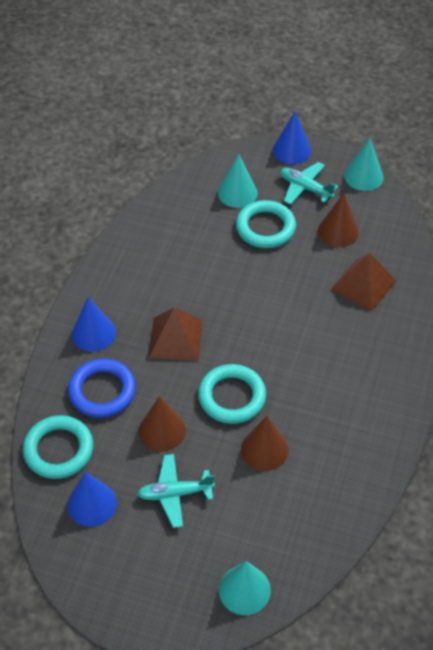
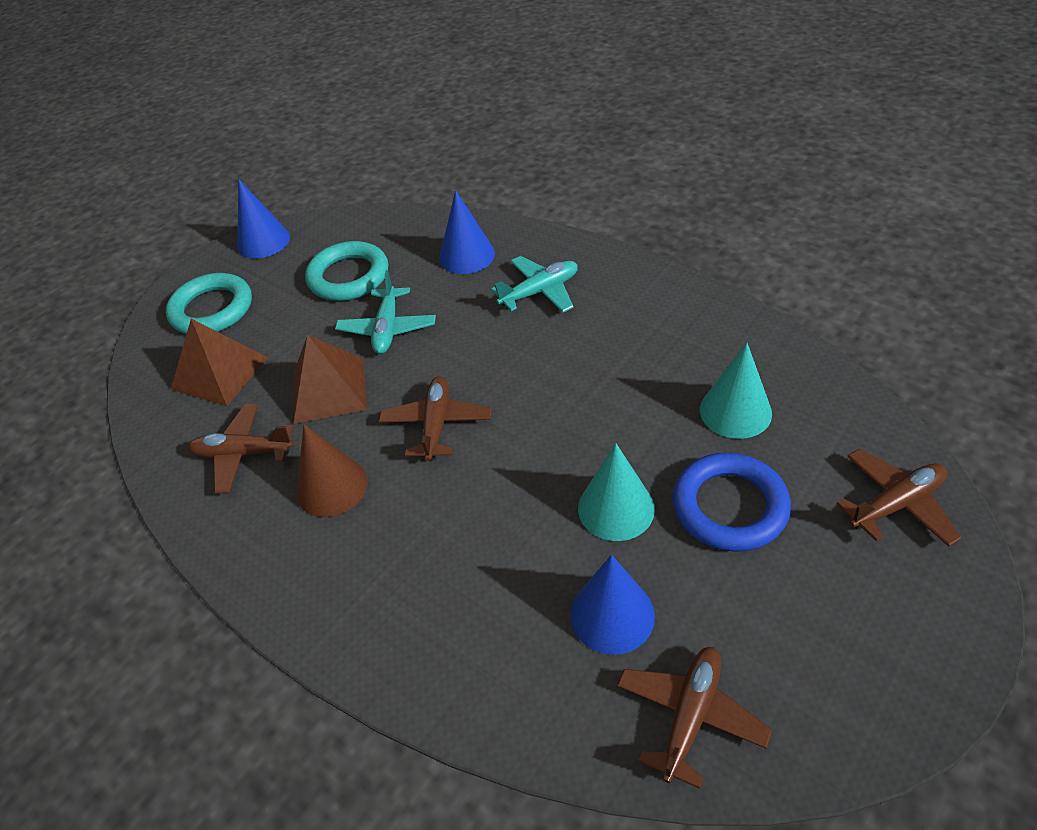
brown cone: [139,396,186,451] [241,416,289,471] [318,193,359,247] = 3 -> [296,424,368,517] = 1
brown plane: none = 0 -> [188,404,294,494] [379,376,492,461] [617,647,772,789] [836,449,962,547] = 4
turquoise cone: [218,154,258,208] [219,561,271,615] [344,138,383,191] = 3 -> [578,444,655,541] [700,343,772,439] = 2
turquoise ring: [23,415,94,479] [198,364,266,424] [236,200,296,248] = 3 -> [166,273,252,334] [305,241,388,301] = 2

